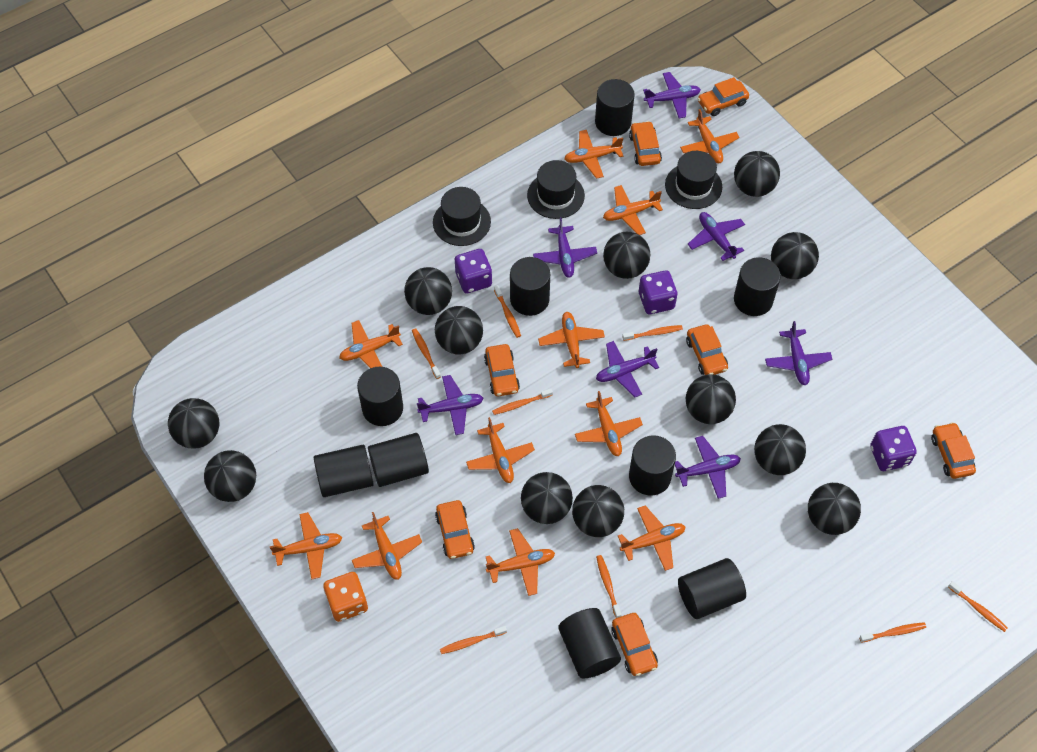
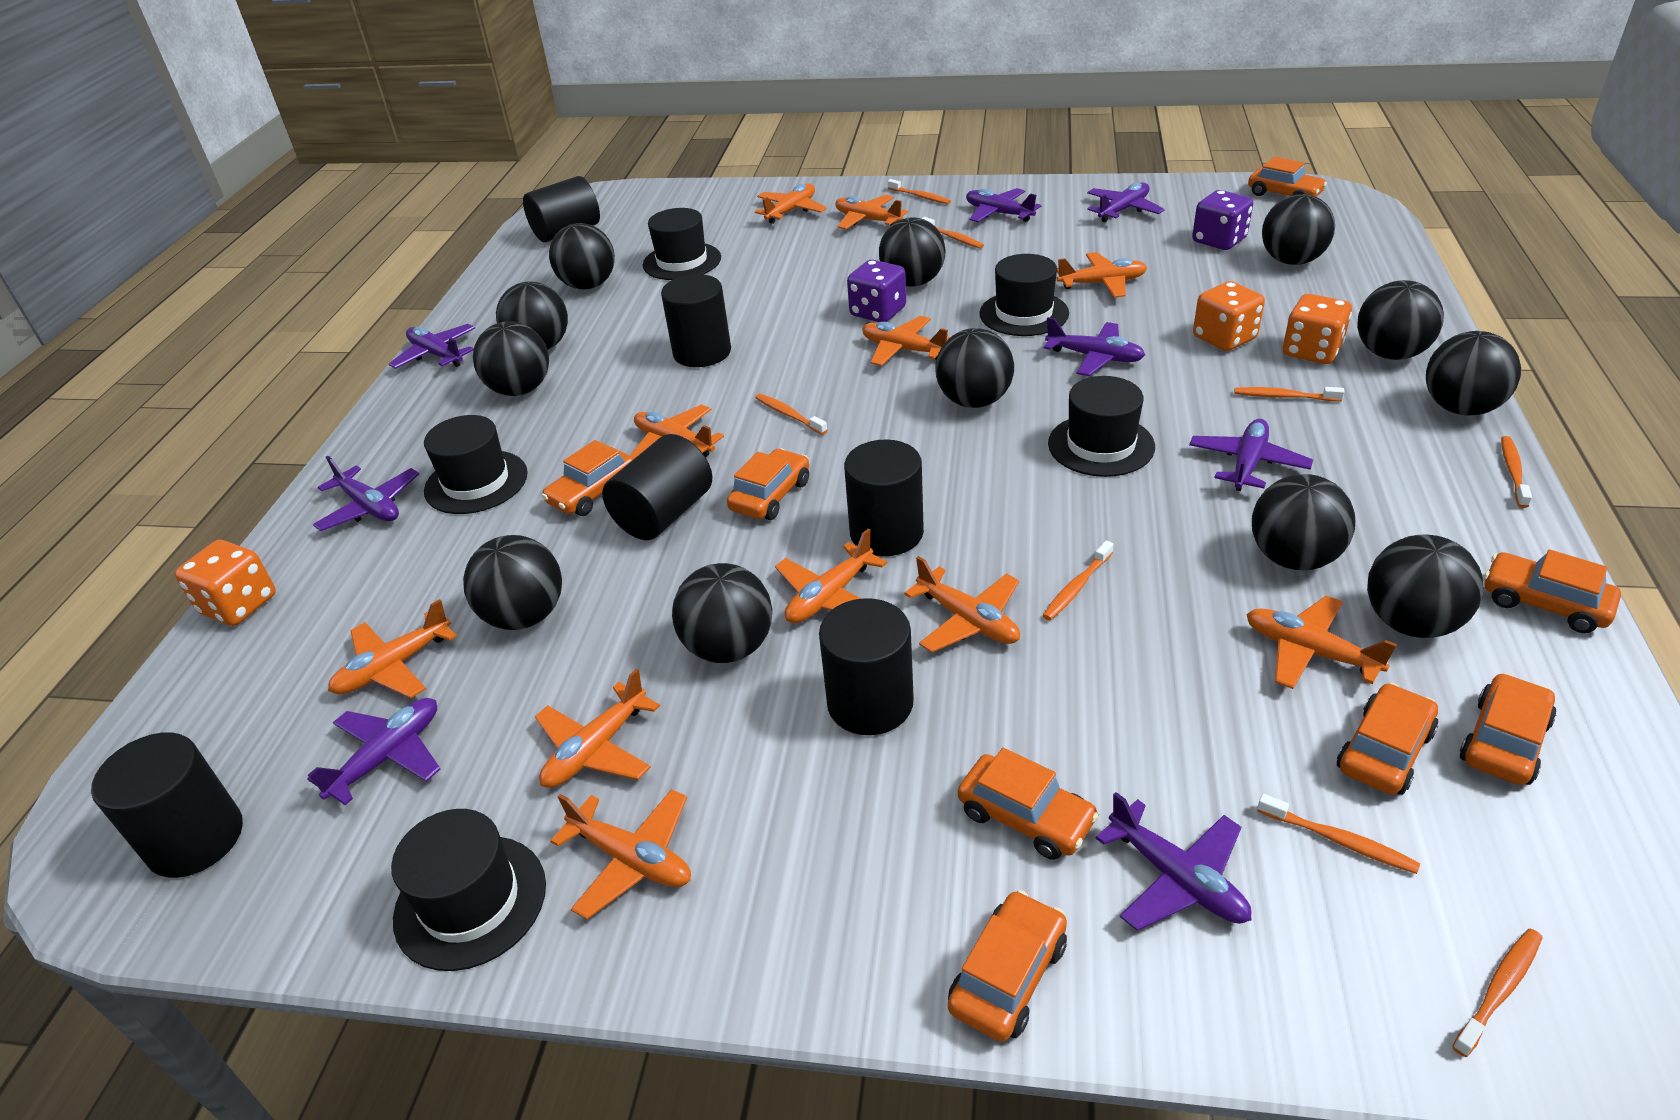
black cylinder: [314,445,374,497] [357,367,403,426] [368,433,429,487] [510,257,550,316] [558,608,621,678] [595,79,635,136] [629,435,676,496] [678,558,746,619] [734,257,781,316] = 9 -> [91,732,243,878] [523,176,600,243] [602,434,712,540] [661,274,731,367] [819,598,914,735] [844,439,924,556] = 6
black hat: [433,187,491,246] [527,160,585,219] [665,151,722,209] = 3 -> [391,809,546,971] [424,415,528,514] [643,208,721,280] [979,254,1069,336] [1048,376,1155,477] = 5
orange car: [435,500,475,559] [484,344,520,396] [611,613,658,676] [629,121,662,166] [686,324,728,375] [697,77,749,116] [931,422,976,479] = 7 -> [542,440,634,516] [727,449,809,520] [948,890,1067,1042] [958,748,1099,860] [1248,157,1327,197] [1337,683,1438,795] [1460,673,1556,785] [1484,549,1621,633] = 8
orange dice: [323,572,368,622] = 1 -> [175,540,276,626] [1193,281,1265,351] [1283,294,1352,364] = 3
purple dice: [455,249,492,293] [639,270,677,314] [870,426,917,471] = 3 -> [847,260,906,322] [1192,190,1253,250] = 2
purple plane: [417,375,483,435] [533,217,597,278] [596,341,659,397] [643,72,701,118] [675,436,741,499] [688,212,745,261] [765,321,832,385] = 7 -> [307,698,440,805] [313,456,419,531] [389,324,475,369] [966,188,1041,222] [1044,317,1145,376] [1087,182,1165,222] [1096,792,1251,931] [1189,419,1313,491] = 8

